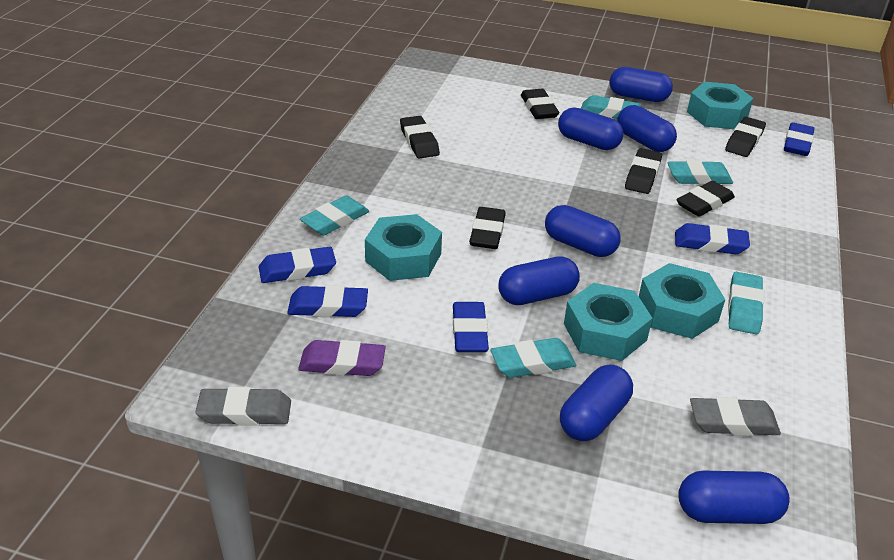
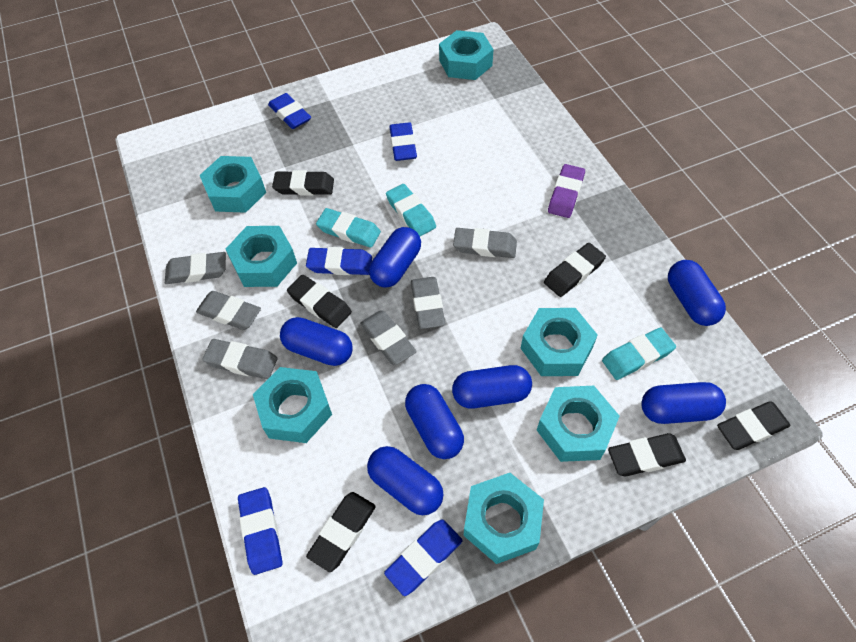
grey eraser: [195,387,291,426] [690,397,781,436] = 2 -> [165,252,226,284] [196,291,261,330] [202,339,278,379] [360,311,417,365] [411,277,445,329] [453,228,517,258] = 6
turquoise eraser: [300,195,369,235] [490,338,576,378] [581,95,641,119] [667,160,733,185] [728,272,764,334] = 5 -> [316,208,381,248] [386,184,436,236] [602,328,676,380] = 3
turquoise nut: [365,214,442,281] [564,283,653,361] [639,263,725,339] [687,82,754,129] = 4 -> [200,156,266,213] [226,226,297,287] [253,367,332,443] [439,30,493,80] [464,473,544,564] [521,308,598,376] [537,386,620,462] = 7

